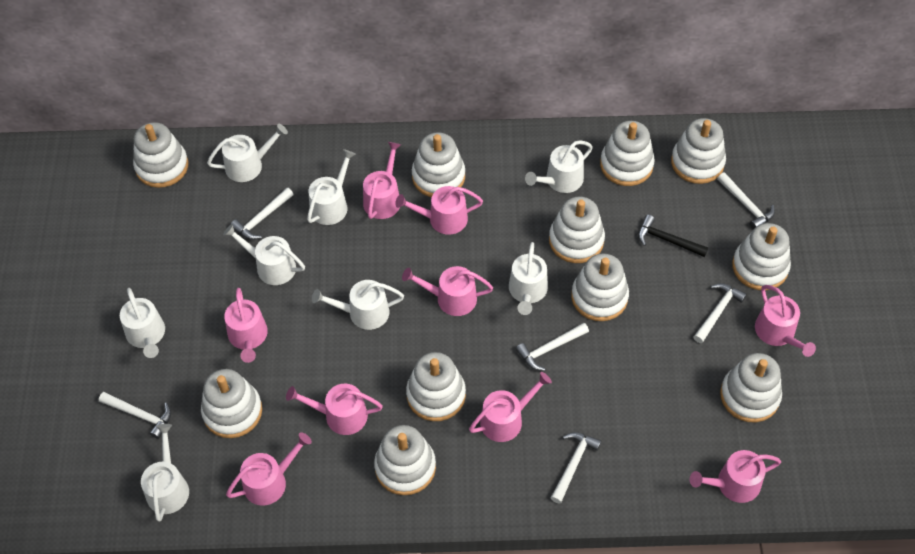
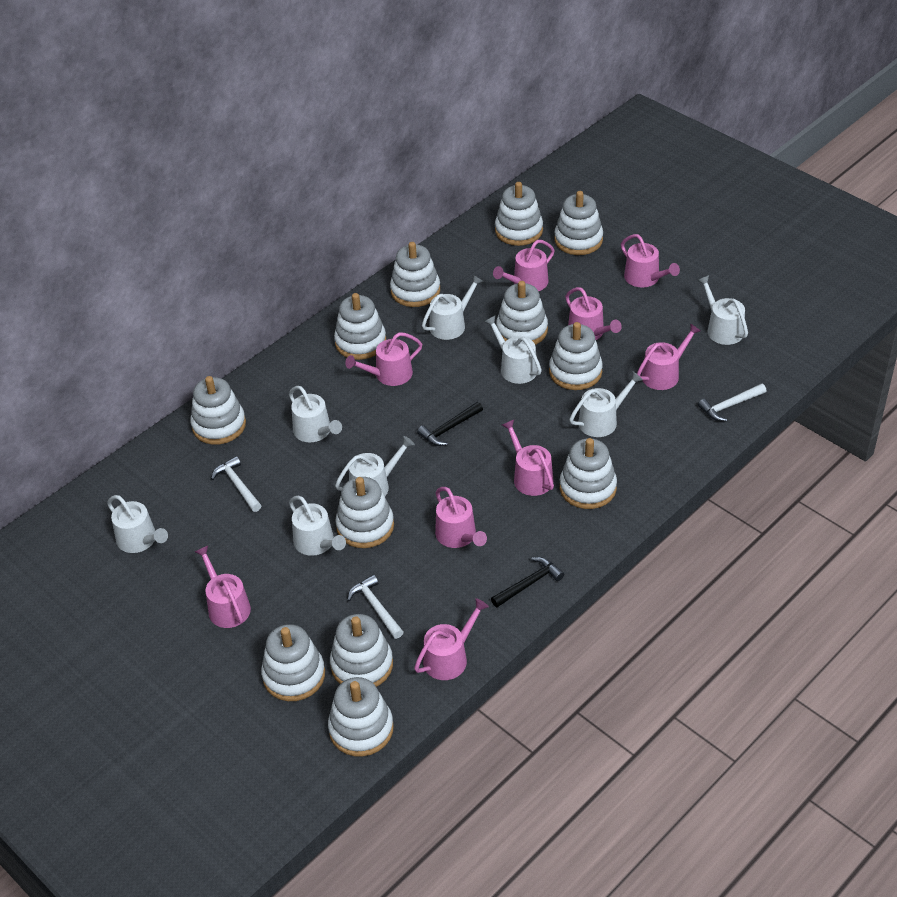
black hammer: [638,215,708,257] = 1 -> [417,402,483,446] [491,557,564,607] = 2
white hammer: [99,392,171,439] [230,188,294,240] [516,323,589,371] [551,432,602,504] [693,283,747,343] [717,172,775,230] = 6 -> [211,456,262,512] [347,575,403,639] [698,383,766,421] = 3
white stacking toy: [133,122,188,188] [201,369,262,438] [374,425,436,495] [406,352,466,421] [412,132,465,197] [549,196,605,263] [571,253,629,321] [600,121,655,186] [671,118,726,184] [720,353,782,422] [732,223,791,290] = 11 -> [190,376,246,445] [261,624,325,701] [328,677,394,757] [330,614,393,687] [334,293,386,360] [335,477,394,548] [390,242,440,307] [495,182,543,246] [496,281,548,345] [549,322,603,390] [554,191,603,255] [560,438,617,509] = 12

